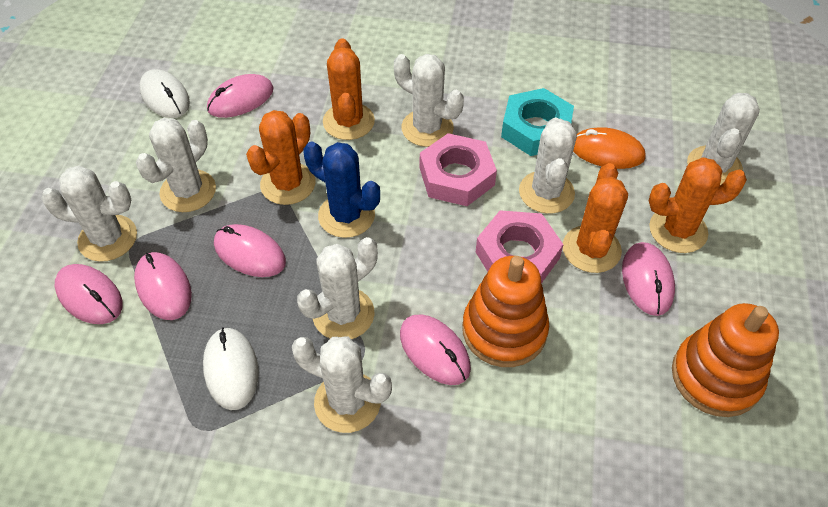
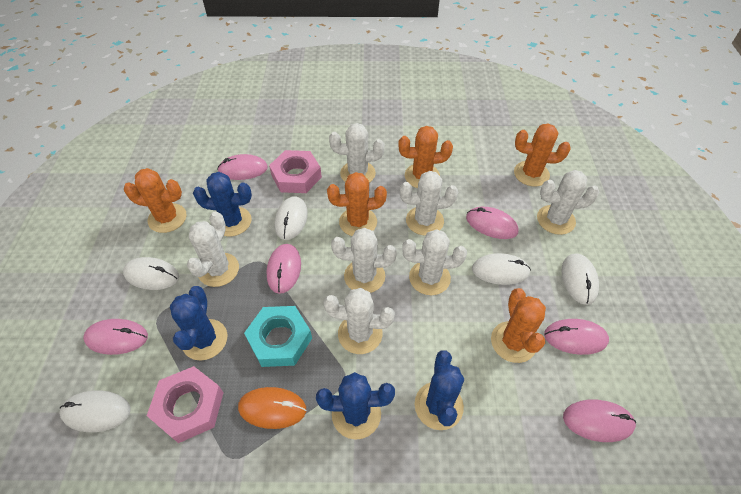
blue cactus: [303,141,380,238] = 1 -> [170,286,227,361] [193,172,252,237] [316,372,395,440] [415,350,464,430] = 4
orange cactus: [246,110,315,205] [323,38,375,140] [563,163,628,273] [649,157,747,253] = 4 -> [124,168,187,233] [327,172,387,236] [398,126,453,188] [491,288,546,363] [514,123,571,187] = 5
orange stacking toy: [462,256,549,367] [672,303,779,417] = 2 -> none = 0
white mouse: [139,69,190,118] [203,327,259,410] = 2 -> [59,390,131,432] [123,257,179,290] [275,196,308,240] [472,253,531,285] [561,254,599,305] = 5

